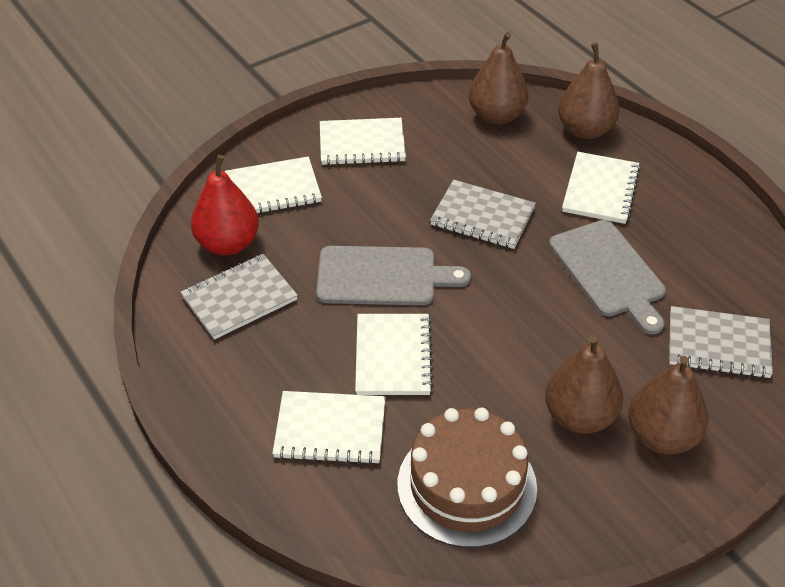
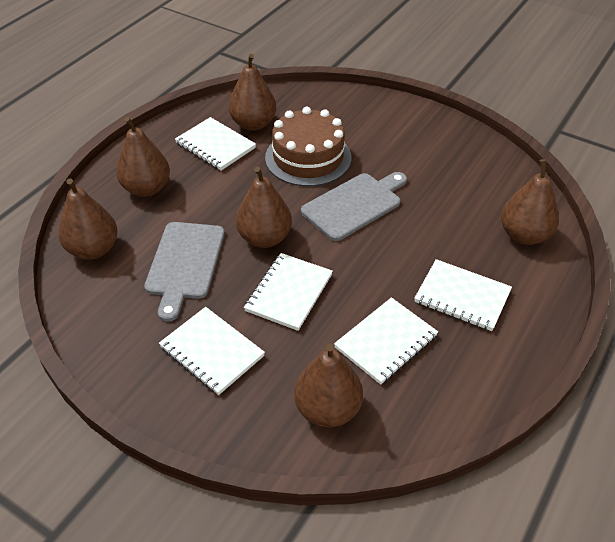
brown pear: [469,32,529,125] [545,335,624,434] [558,42,620,139] [628,356,709,454] = 4 -> [58,179,118,260] [116,117,170,197] [229,54,276,131] [236,167,292,248] [294,344,363,427] [501,159,559,245] = 6
grey notebook: [180,254,298,340] [430,180,536,249] [669,306,773,378] = 3 -> none = 0
red pear: [191,155,259,255] = 1 -> none = 0

